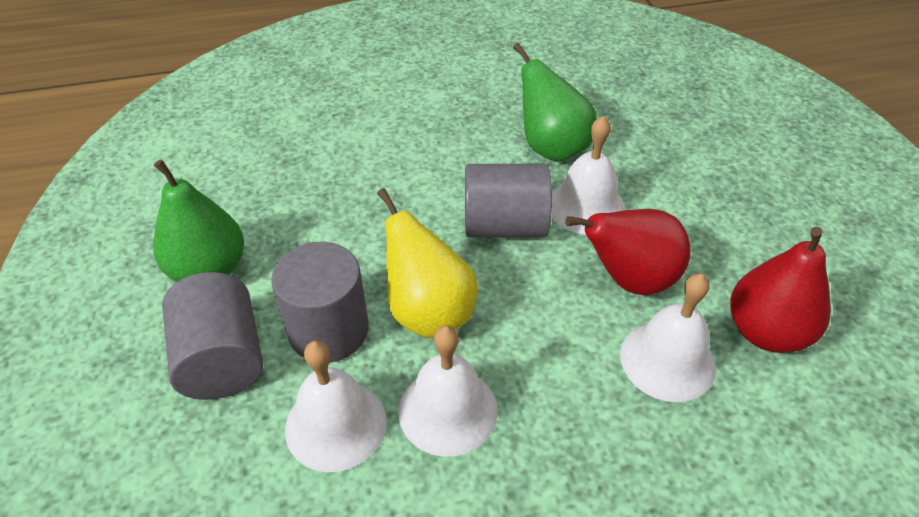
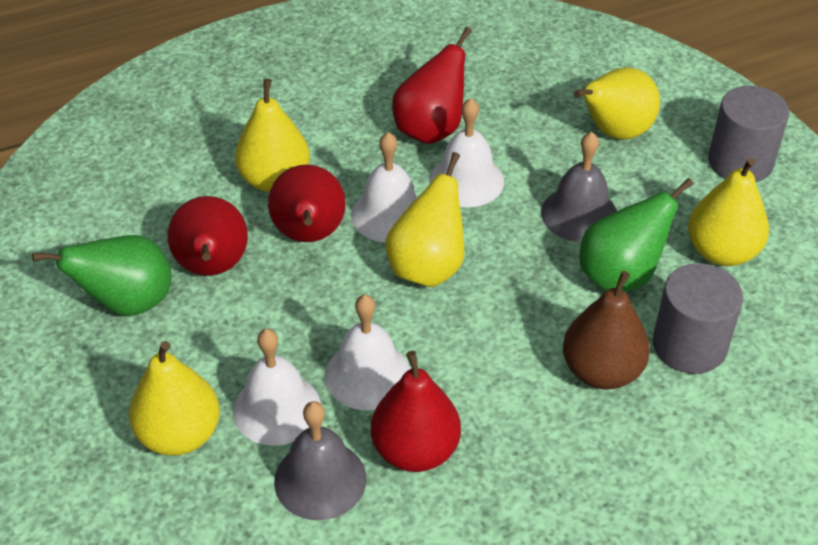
brown pear: none = 0 -> [563,271,650,389] = 1
grey bell: none = 0 -> [274,401,366,520] [541,132,617,242] = 2
grey cylinder: [162,272,263,400] [271,242,369,363] [465,164,552,237] = 3 -> [653,263,743,374] [708,86,790,182] = 2
red pear: [566,209,691,295] [730,227,831,353] = 2 -> [167,196,248,276] [268,165,346,242] [371,351,461,472] [392,27,472,144] = 4
yellow pear: [377,188,478,338] = 1 -> [129,341,220,456] [235,79,310,192] [386,152,464,287] [574,67,660,140] [688,157,769,266] = 5

